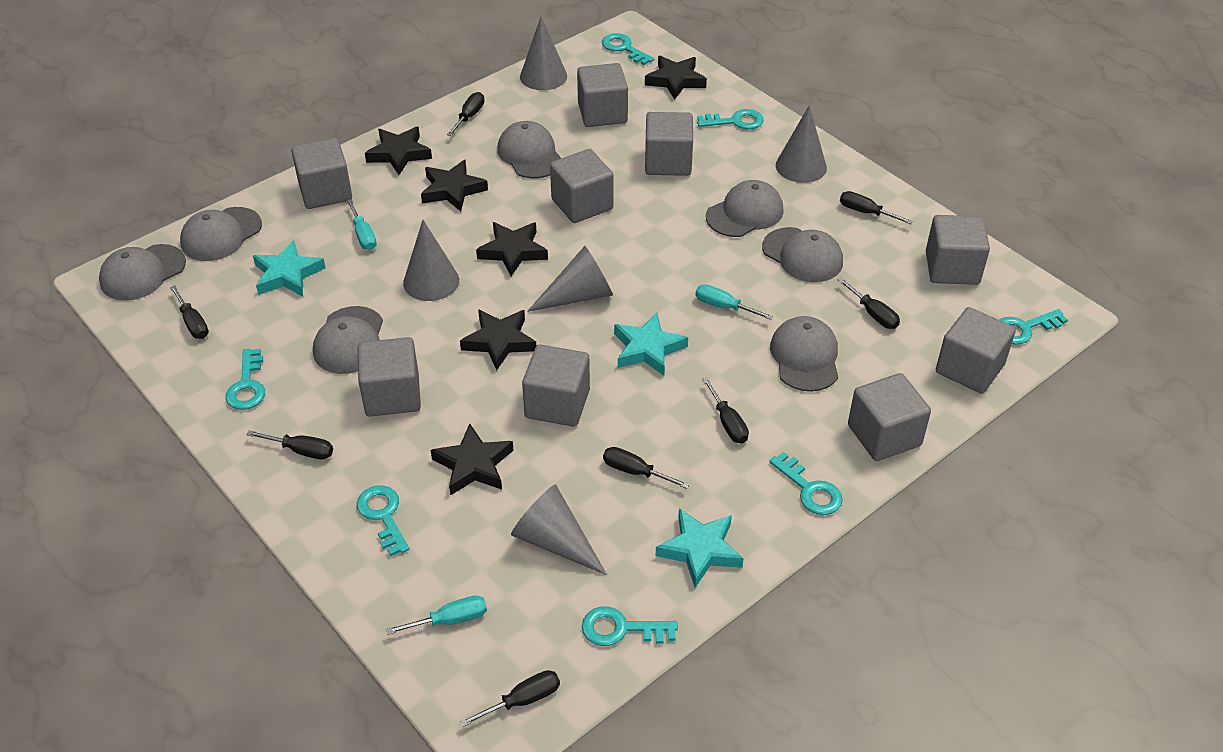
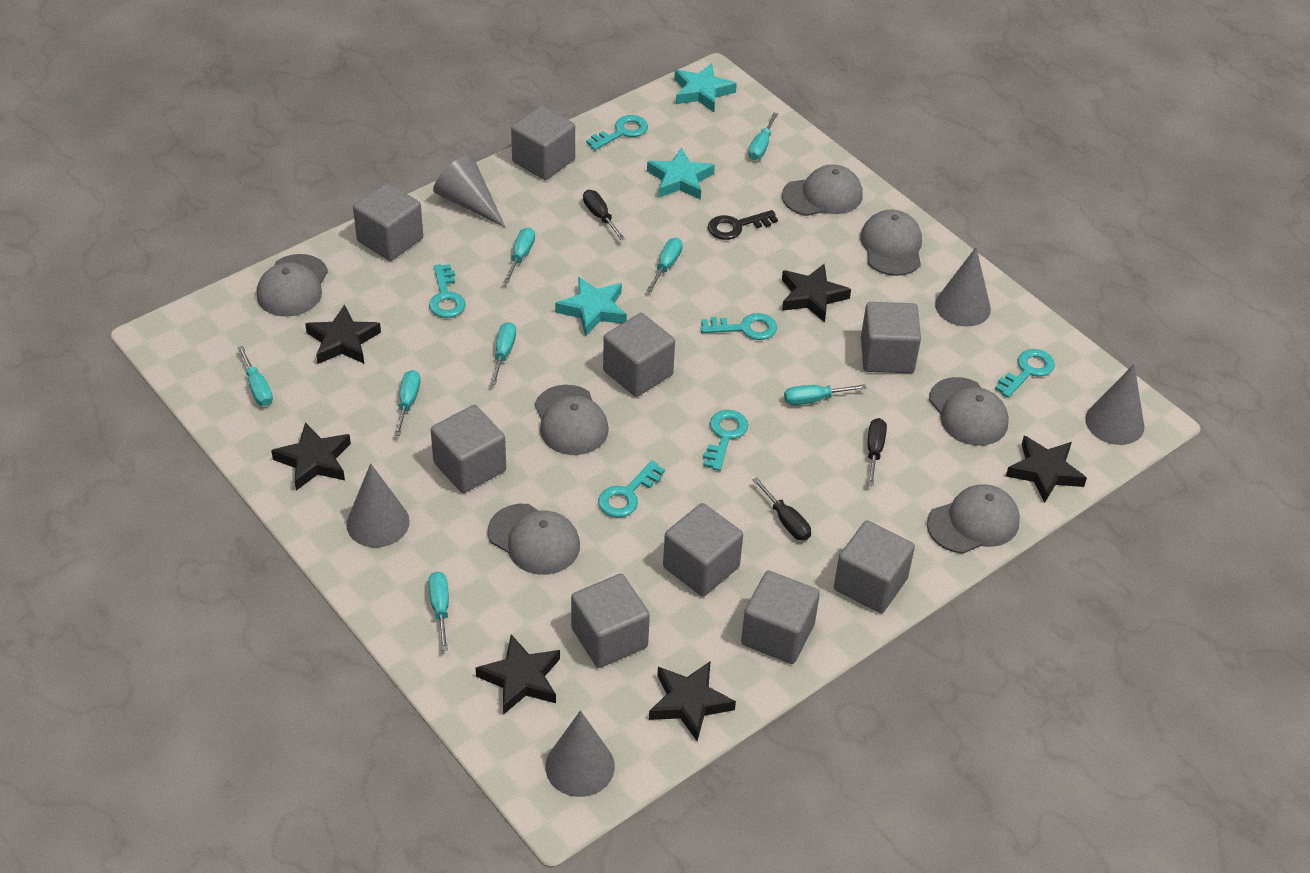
black key: none = 0 -> [708,210,778,240] = 1
black screwdriver: [170,285,209,339] [246,430,333,460] [447,92,484,136] [460,670,560,727] [603,447,690,489] [702,377,749,443] [838,278,900,329] [840,191,913,224] = 8 -> [583,190,625,240] [752,477,811,541] [868,418,887,486] = 3
turquoise key: [226,349,265,410] [357,485,409,556] [582,606,678,646] [602,33,654,65] [697,109,764,130] [769,452,843,515] [999,309,1068,345] = 7 -> [429,264,466,318] [586,115,648,150] [598,461,665,518] [701,313,777,340] [703,410,748,471] [995,349,1055,398] = 6
turquoise screwdriver: [347,199,377,250] [386,596,487,635] [696,284,773,320] = 3 -> [238,346,273,406] [394,370,420,436] [428,571,449,651] [490,322,516,385] [503,227,535,283] [647,238,683,292] [748,113,778,160] [784,384,867,405] = 8

